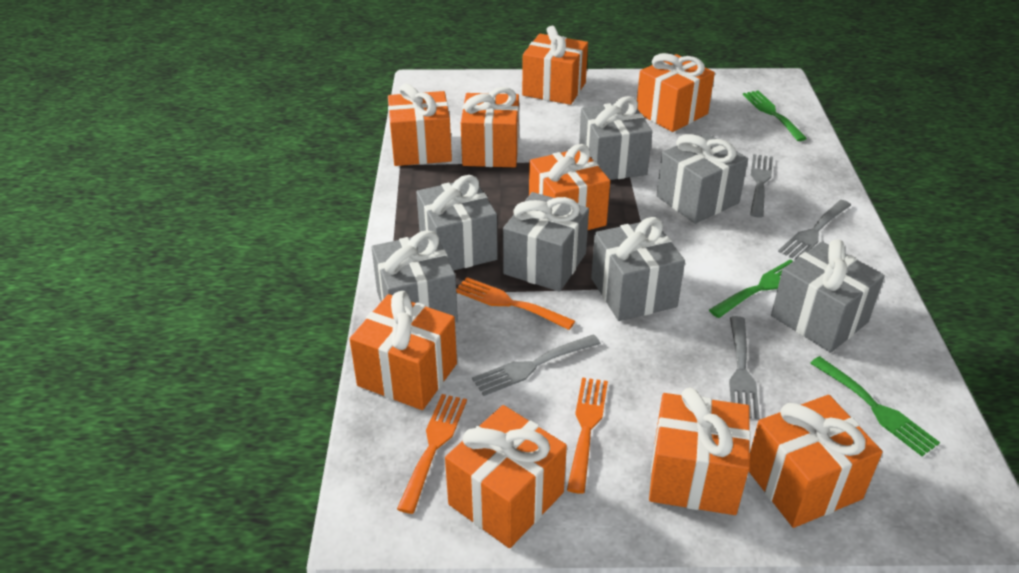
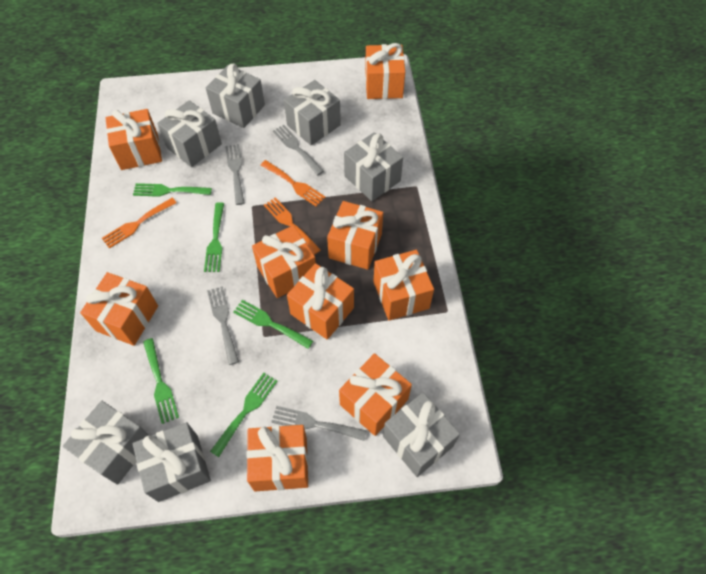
green fork: [709,259,793,318] [743,90,807,141] [810,356,940,456] = 3 -> [133,183,212,197] [143,338,179,424] [204,202,224,272] [210,373,278,457] [233,300,313,349] = 5

